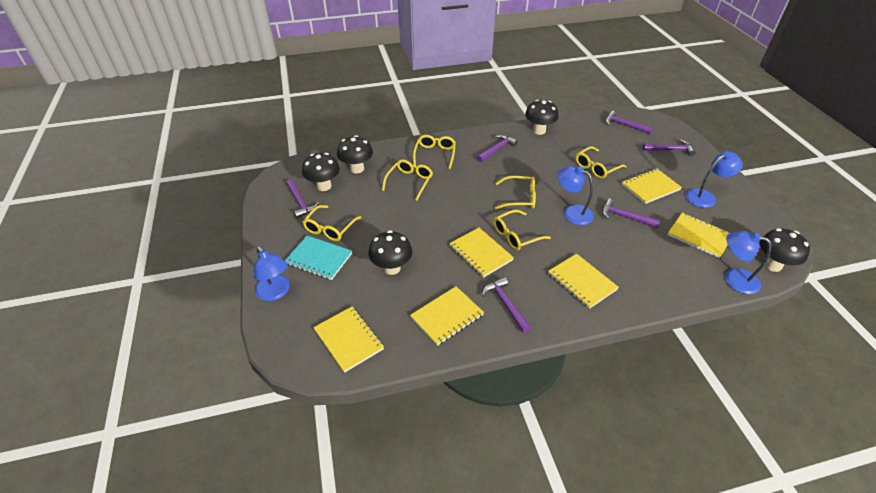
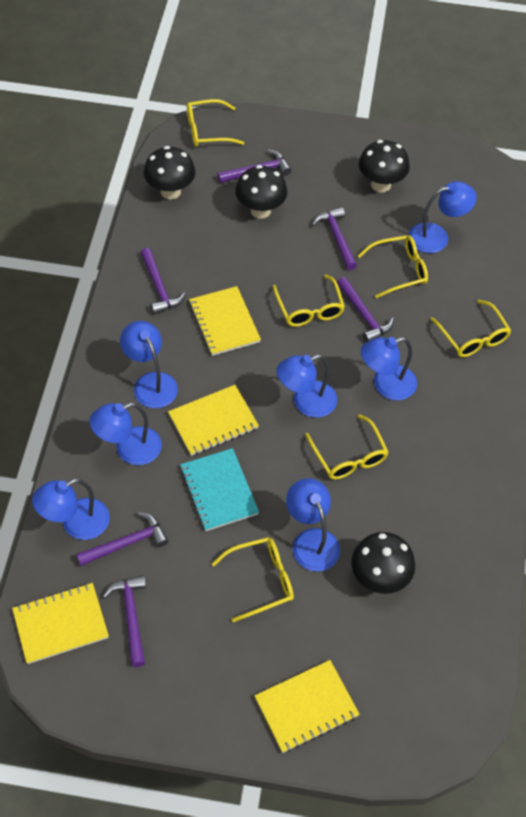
black mushroom: [302,153,340,191] [337,135,373,173] [368,230,412,275] [525,100,558,135] [760,228,810,272] = 5 -> [144,146,196,199] [235,165,288,219] [351,532,415,594] [359,140,410,192] = 4
blue lamp: [254,246,290,301] [557,166,594,225] [686,151,743,208] [725,231,771,294] = 4 -> [32,479,110,540] [89,403,162,465] [120,321,178,408] [276,355,337,418] [286,478,340,571] [361,337,417,400] [409,181,477,253] = 7
yellow notebook: [313,306,384,373] [410,286,484,346] [449,228,514,278] [548,254,619,309] [621,169,682,204] [668,213,730,258] = 6 -> [12,583,109,664] [168,385,259,456] [189,286,261,356] [254,660,360,753] = 4

